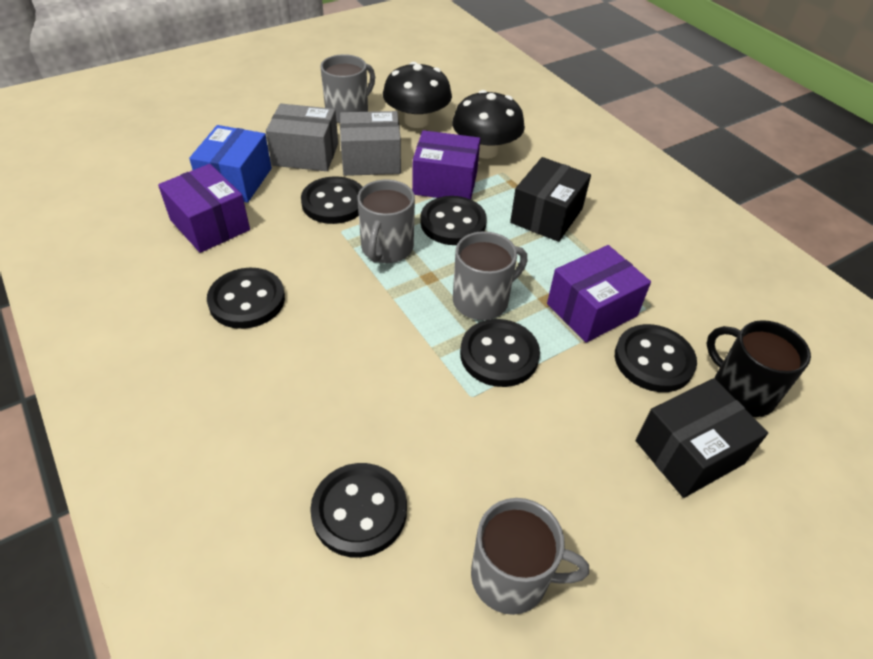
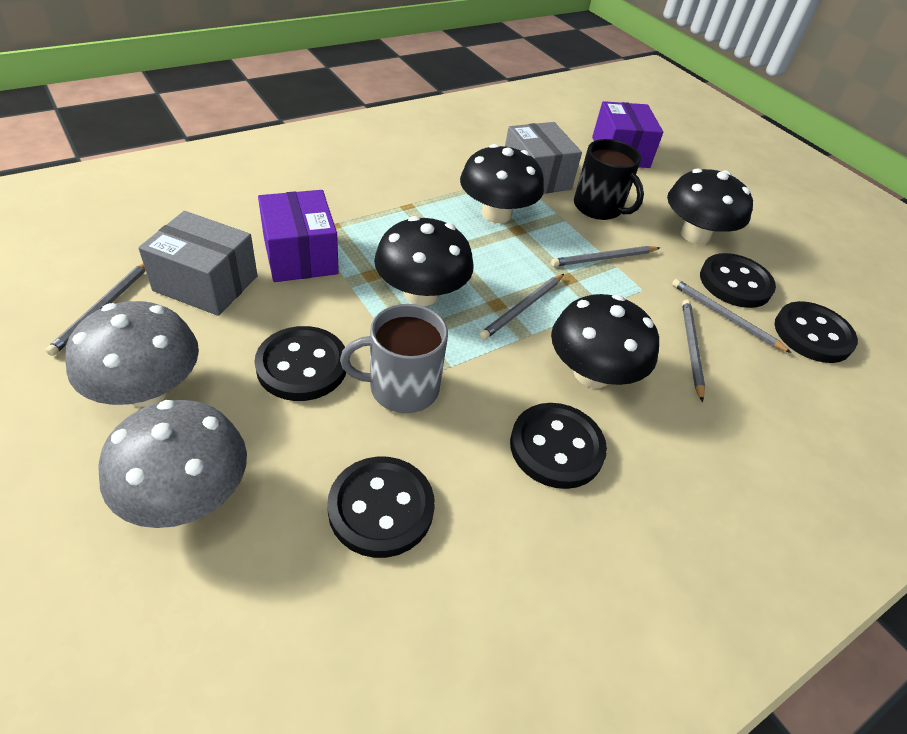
black box: [510,157,591,242] [636,378,768,498] = 2 -> none = 0
black button: [207,268,285,329] [301,176,363,224] [310,463,407,558] [421,196,487,245] [460,319,540,387] [615,324,697,392] = 6 -> [254,326,346,401] [327,457,435,558] [510,403,607,489] [700,253,776,308] [775,301,858,363] = 5
black mushroom: [383,62,452,128] [452,90,525,159] = 2 -> [374,216,473,306] [460,144,544,223] [551,294,659,388] [667,168,753,244] = 4
blue box: [189,125,272,203] = 1 -> none = 0
grey mug: [320,54,375,123] [357,180,415,263] [453,231,527,320] [471,498,589,615] = 4 -> [340,304,448,413] = 1
grey mushroom: none = 0 -> [65,301,199,407] [98,400,247,528] = 2
grey pencil: none = 0 -> [45,263,146,356] [480,274,564,340] [551,246,660,267] [672,279,791,353] [682,300,705,402] = 5
purple box: [158,164,250,253] [412,130,480,199] [547,245,651,343] = 3 -> [258,190,339,282] [592,101,663,168] = 2

